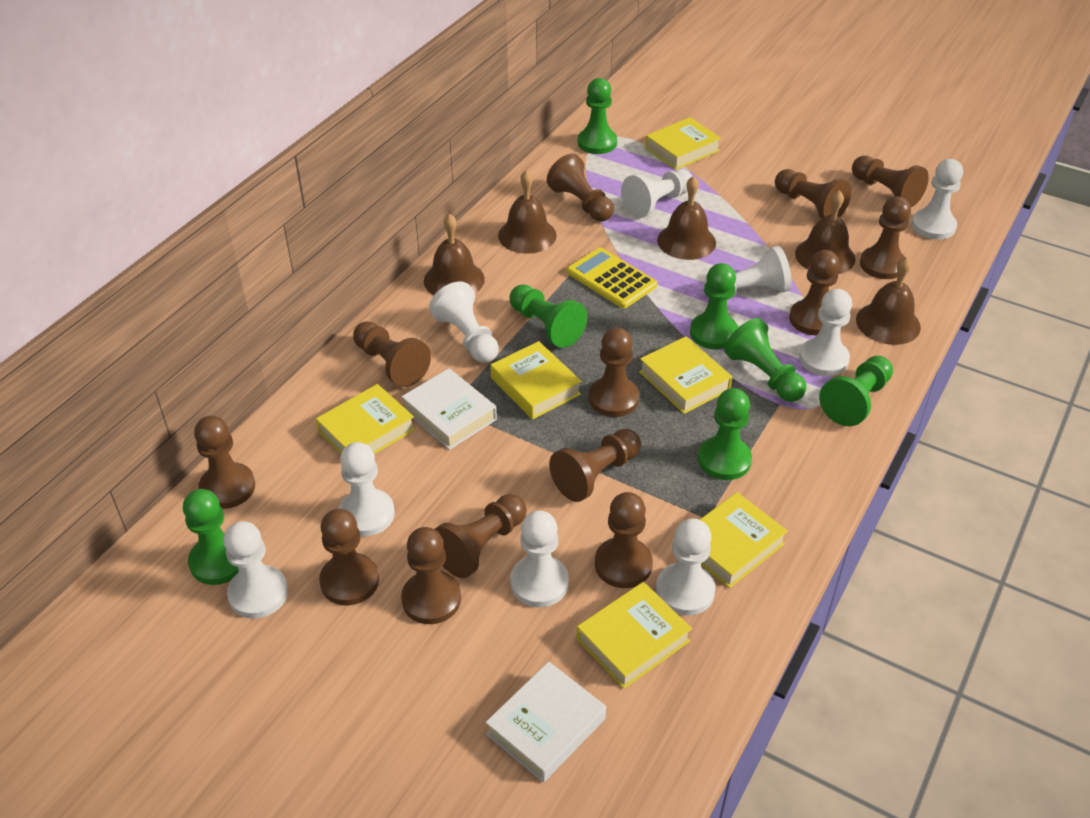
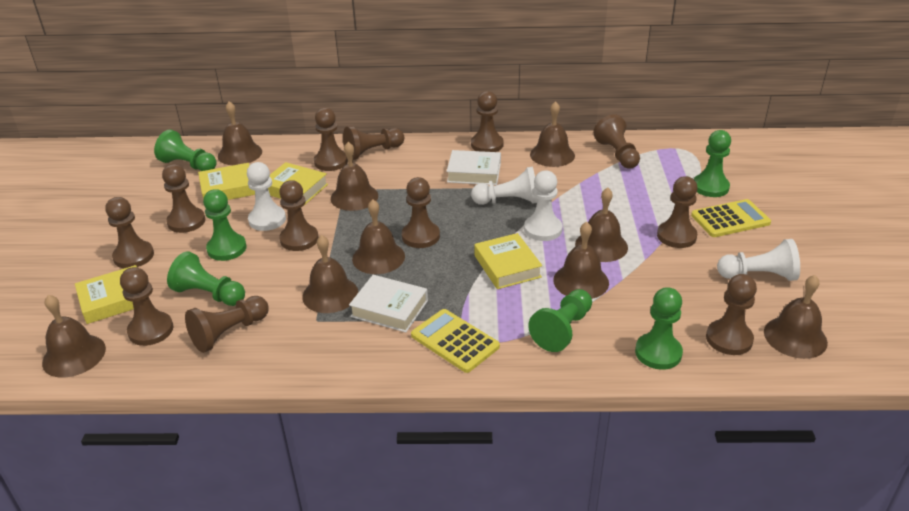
brown bell: [424,213,485,295] [498,170,557,254] [657,176,716,260] [795,190,855,274] [856,257,921,345] = 5 -> [42,295,106,378] [218,101,262,165] [302,235,358,313] [331,142,378,211] [352,199,405,274] [530,101,575,167] [553,222,609,299] [575,187,628,262] [764,275,828,359] = 9
brown pawn: [194,416,255,509] [319,509,379,605] [353,321,431,387] [401,527,461,624] [435,494,527,578] [547,154,614,221] [549,429,641,502] [589,328,639,417] [595,492,653,588] [775,169,851,219] [789,250,840,335] [852,156,929,207] [860,196,911,279] = 13 -> [105,197,154,268] [120,267,173,346] [162,164,205,233] [185,296,268,353] [279,180,319,251] [314,108,348,171] [343,126,404,160] [402,177,440,248] [471,91,504,152] [593,114,640,168] [657,176,698,248] [706,274,757,355] = 12
green pawn: [183,489,238,585] [509,284,587,348] [578,78,617,154] [690,263,738,349] [698,388,752,480] [724,318,806,402] [819,356,893,426] = 7 -> [154,129,217,171] [167,251,245,306] [203,189,247,261] [528,289,592,352] [635,287,683,370] [694,130,731,197] = 6
white pawn: [224,521,288,619] [338,442,395,536] [429,282,499,363] [510,510,569,607] [621,169,693,218] [656,518,715,616] [703,246,792,297] [799,289,852,376] [912,159,963,240] = 9 -> [247,162,286,231] [471,166,538,205] [524,170,562,241] [717,239,800,281] = 4
yellow book: [316,384,415,454] [490,341,581,420] [577,582,692,689] [639,336,732,414] [645,117,721,170] [700,492,788,588] = 6 -> [75,265,137,324] [198,163,255,200] [268,162,328,204] [474,233,542,289] = 4
yellow calculator: [567,247,657,308] = 1 -> [411,309,500,373] [691,199,771,237] = 2

